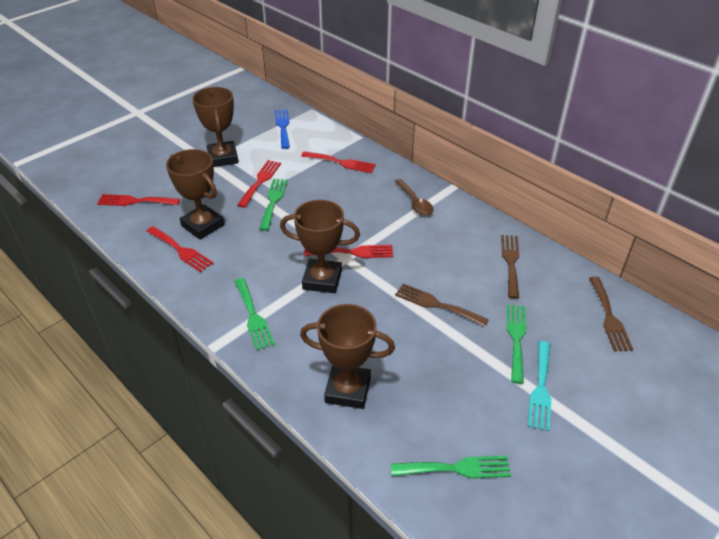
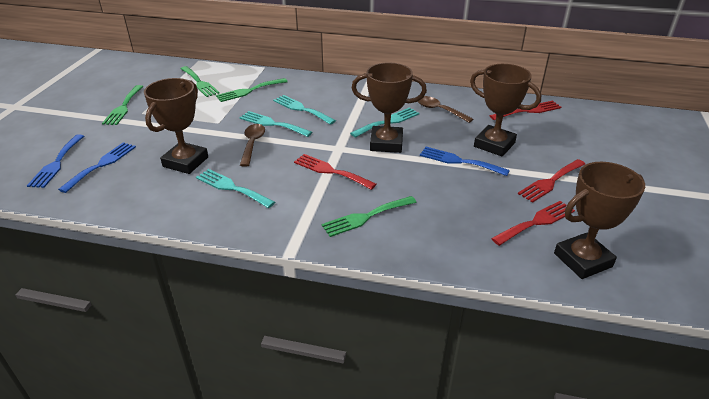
blue fork: [275,109,290,149] = 1 -> [27,134,84,188] [58,142,136,193] [420,147,510,176] = 3
brown fork: [395,284,489,327] [501,235,519,298] [589,277,633,352] = 3 -> none = 0
brown spoon: [394,179,434,216] = 1 -> [240,124,265,167] [418,96,473,123] = 2
red fork: [97,194,180,206] [146,226,213,272] [238,160,281,208] [301,151,376,173] [304,245,393,258] = 5 -> [294,154,376,190] [490,100,561,120] [491,201,575,246] [518,159,585,203] = 4
turquoise fork: [528,341,551,431] = 1 -> [196,169,275,208] [239,111,312,137] [273,95,336,125] [350,107,419,138] = 4

